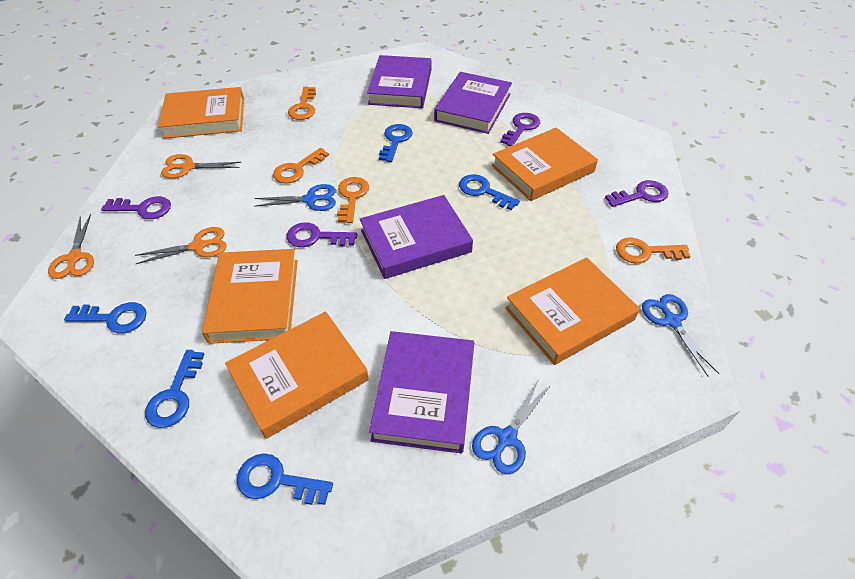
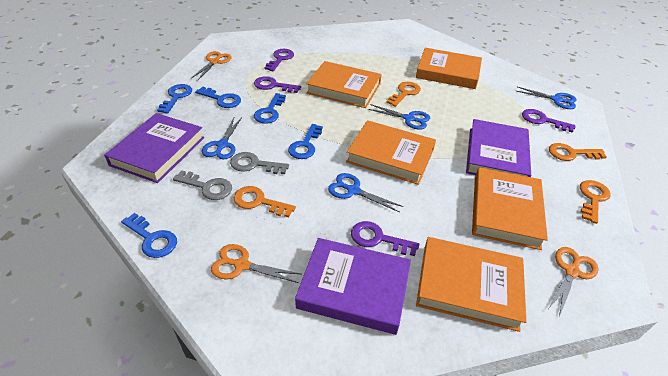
blue scissors: [254,184,336,211] [472,379,551,475] [642,294,719,377] = 3 -> [202,117,242,159] [328,173,403,212] [368,104,430,130] [517,87,577,109] = 4
grey key: none = 0 -> [173,170,232,200] [230,152,289,174] = 2
purple book: [360,195,473,279] [367,55,432,108] [369,331,474,453] [434,72,512,134] = 4 -> [104,113,204,183] [295,238,411,335] [466,119,531,177] = 3

